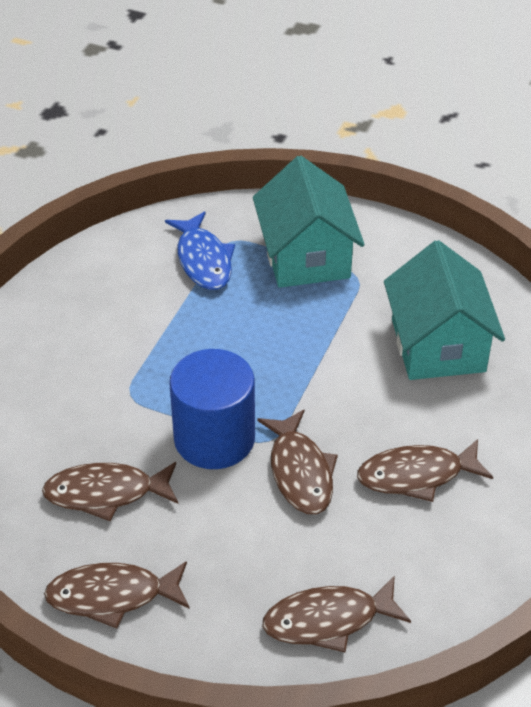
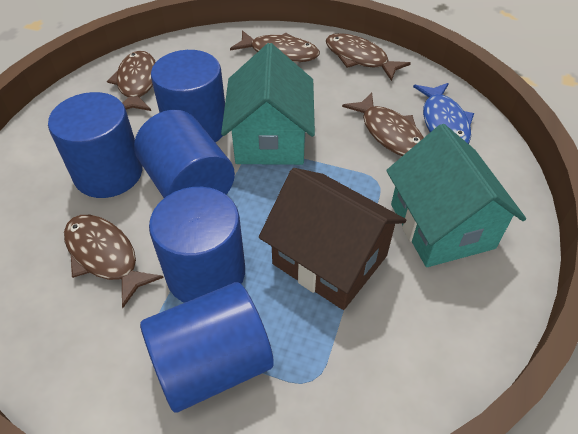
blue cylinder: [169,349,255,469] = 1 -> [48,92,143,198] [134,110,235,198] [140,282,274,413] [149,187,245,303] [151,50,225,143] = 5
brown house: none = 0 -> [259,168,406,310] = 1

